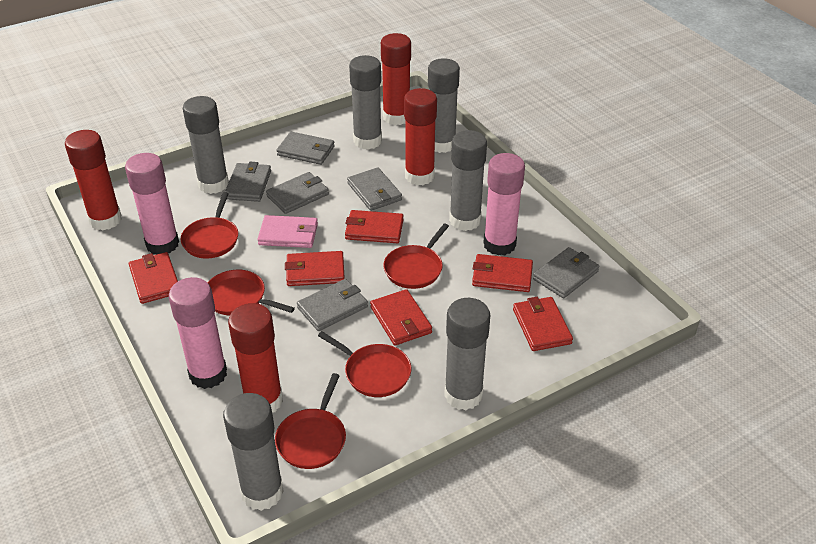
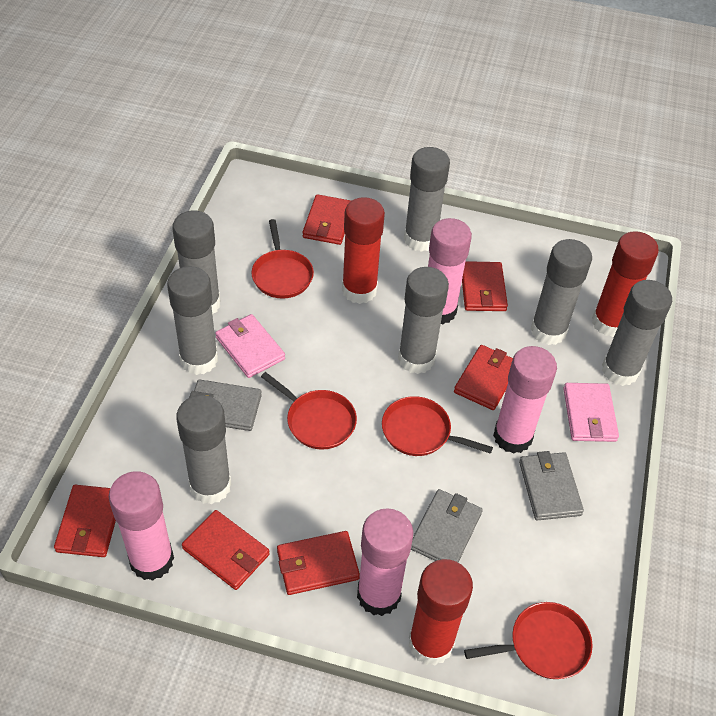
grey glue stick: [183,96,229,194] [223,393,284,511] [349,55,382,150] [428,58,460,153] [444,298,490,410] [449,130,487,231] = 6 -> [167,266,218,375] [172,210,221,315] [176,395,231,504] [398,267,449,374] [404,147,450,252] [531,239,592,345] [602,280,672,386] = 7
grey wallet: [225,162,271,202] [266,172,329,214] [276,132,335,165] [297,279,368,331] [347,167,402,211] [533,247,600,298] = 6 -> [189,379,262,431] [411,489,483,562] [519,451,584,521] = 3
pink glue stick: [125,153,179,255] [169,277,227,389] [483,153,525,256] = 3 -> [109,471,174,581] [357,508,413,616] [428,218,472,324] [493,346,557,454] = 4
pink wallet: [257,215,318,248] = 1 -> [215,314,285,378] [563,383,619,442] = 2
red glue stick: [65,130,122,230] [228,303,283,413] [381,33,411,125] [404,88,437,185] = 4 -> [342,197,385,304] [409,559,473,666] [592,231,659,337] = 3
red pan: [181,192,238,258] [208,270,295,315] [275,373,346,469] [318,331,411,397] [383,223,449,289] = 5 -> [251,219,314,299] [261,372,357,450] [382,396,493,456] [464,602,593,679] = 4

